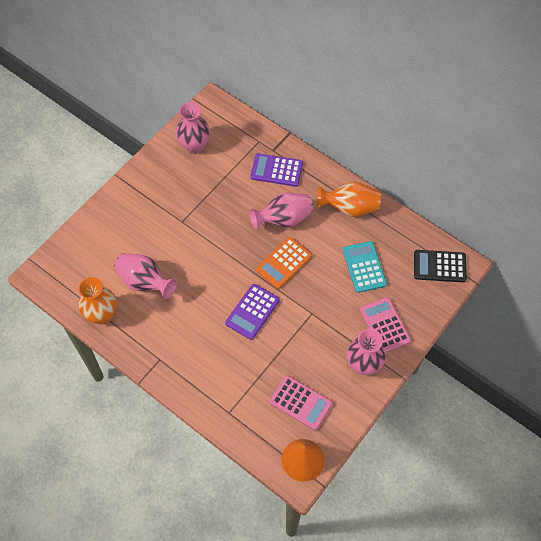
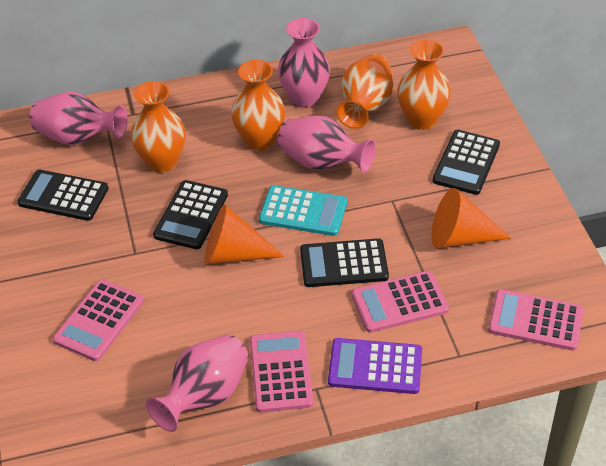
black calculator: [414,250,467,282] = 1 -> [18,170,109,221] [153,180,228,249] [300,238,389,287] [433,130,500,195] = 4
orange calculator: [256,237,312,289] = 1 -> none = 0
orange cone: [282,439,325,482] = 1 -> [204,204,285,264] [432,188,511,248] = 2
orange vase: [78,277,117,325] [317,182,381,217] = 2 -> [130,81,186,173] [231,60,285,151] [336,54,393,129] [397,39,451,130] = 4
pink calculator: [269,375,333,431] [360,297,411,352] = 2 -> [53,279,144,361] [250,331,313,413] [352,271,449,333] [488,289,584,351] = 4
purple calculator: [225,284,280,340] [250,153,303,187] = 2 -> [328,338,422,394] = 1

